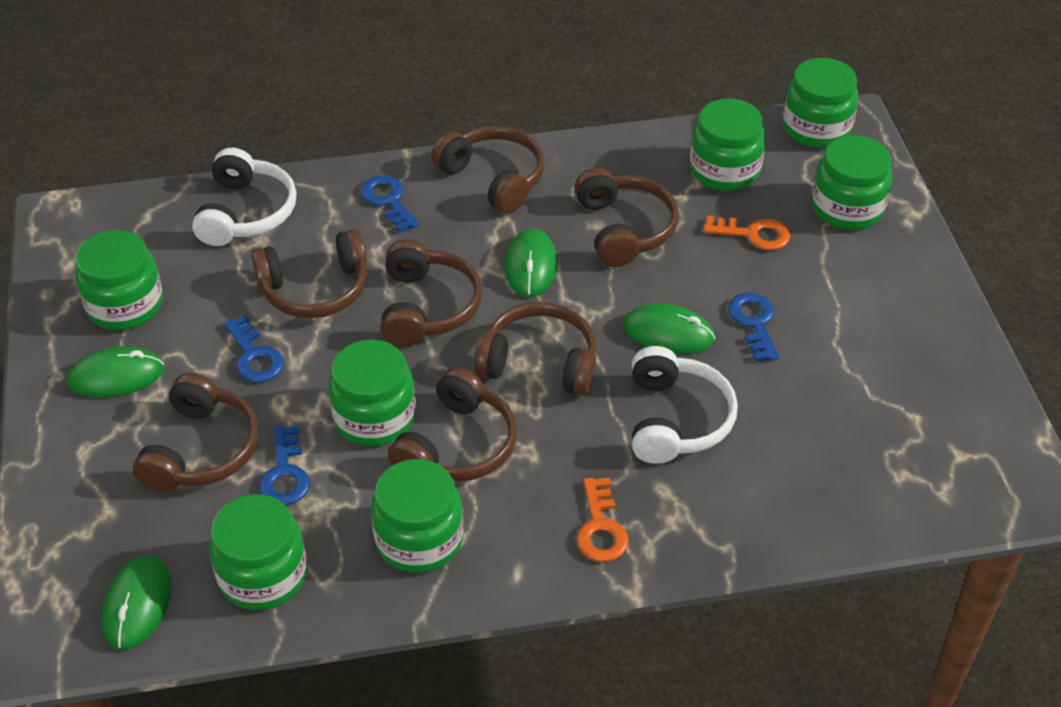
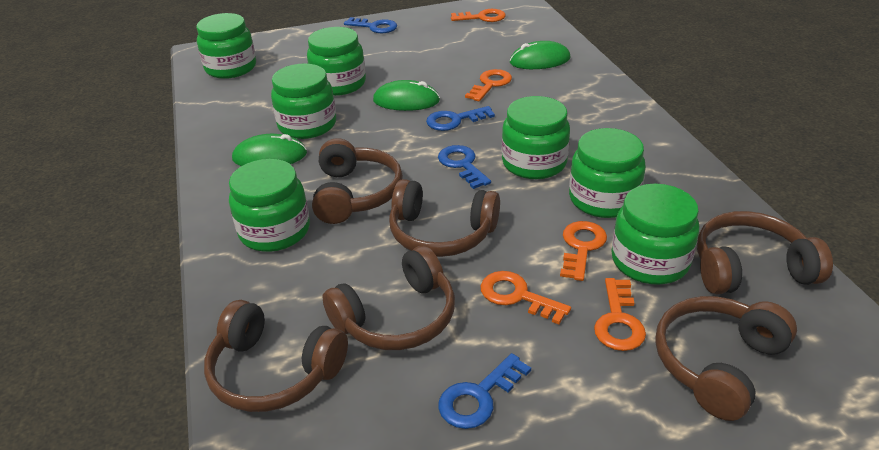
brown headphones: [133,373,259,492] [251,229,368,318] [381,239,482,347] [388,367,517,482] [431,126,545,214] [474,302,596,396] [574,168,679,267] = 7 -> [204,300,348,412] [312,138,403,224] [322,246,455,350] [389,179,500,257] [655,296,797,421] [697,211,833,294] = 6
green mouse: [67,346,164,397] [101,555,172,650] [505,228,557,297] [623,303,716,354] = 4 -> [232,134,307,166] [373,80,440,111] [510,41,571,69] = 3
orange key: [576,478,629,562] [703,215,791,250] = 2 -> [451,9,506,22] [465,69,512,102] [481,271,571,324] [560,221,607,281] [594,278,646,351] = 5
white headphones: [192,148,297,246] [632,346,738,464] = 2 -> none = 0

